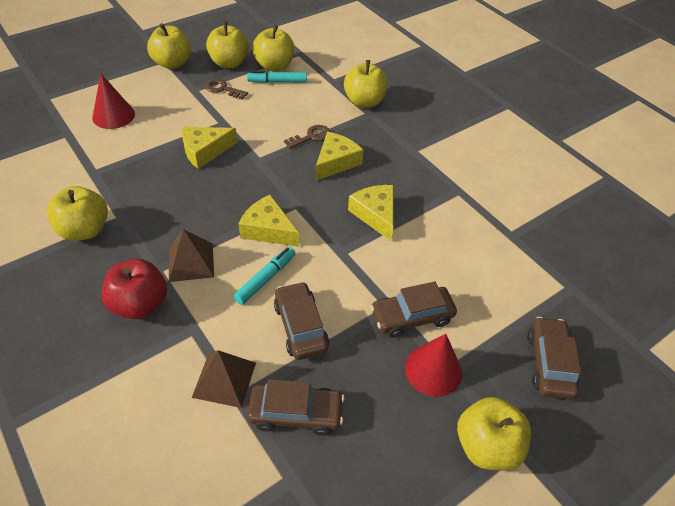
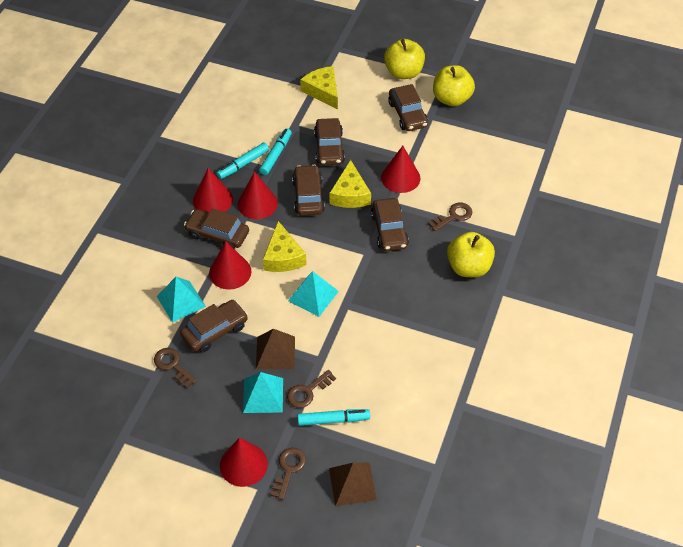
brown car: [247,379,345,436] [274,281,329,360] [370,282,457,338] [527,317,581,400] = 4 -> [180,300,248,353] [184,209,249,248] [292,165,325,216] [314,118,345,165] [371,198,409,251] [388,84,428,131] = 6
brown key: [205,78,248,99] [284,125,331,149] = 2 -> [154,348,197,388] [271,448,306,500] [287,370,336,408] [428,202,472,231] = 4
red apple: [102,259,167,319] = 1 -> none = 0
red cone: [92,74,135,129] [405,334,462,397] = 2 -> [193,168,233,213] [209,242,251,290] [220,438,268,487] [238,172,278,219] [381,146,420,193] = 5
turquoise marker: [233,247,295,305] [247,71,307,83] = 2 -> [216,143,269,179] [259,128,292,175] [298,409,370,426] = 3
turquoise pyramid: none = 0 -> [157,277,206,323] [243,372,283,413] [288,271,339,317] = 3
yellow apple: [47,186,108,241] [147,23,191,69] [206,22,249,68] [252,25,294,71] [344,60,388,108] [457,397,531,471] = 6 -> [384,39,425,79] [433,65,475,106] [447,232,495,277] = 3
yellow cheese: [182,127,237,169] [239,195,299,247] [315,132,364,181] [348,185,394,241] = 4 -> [263,221,306,272] [300,66,338,109] [330,160,371,208] = 3

